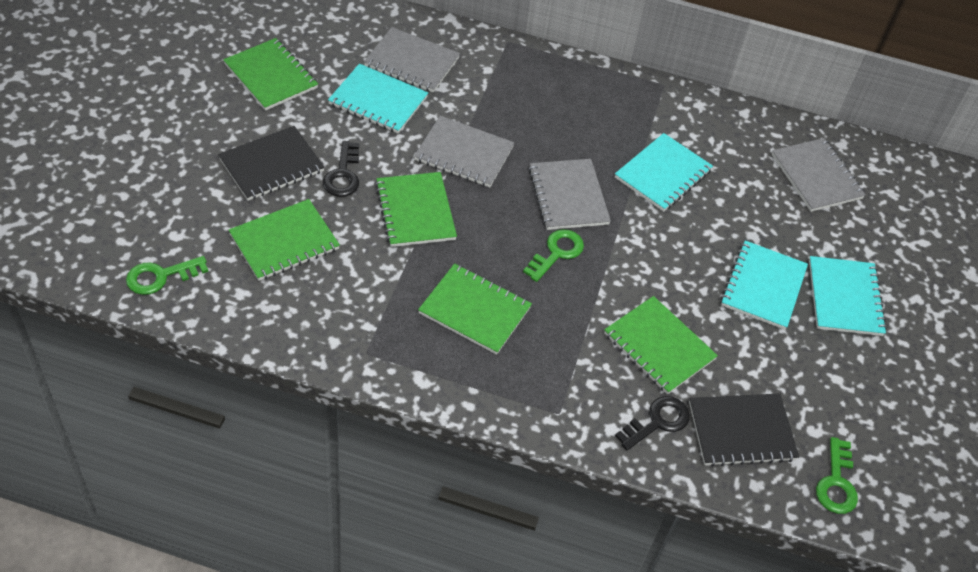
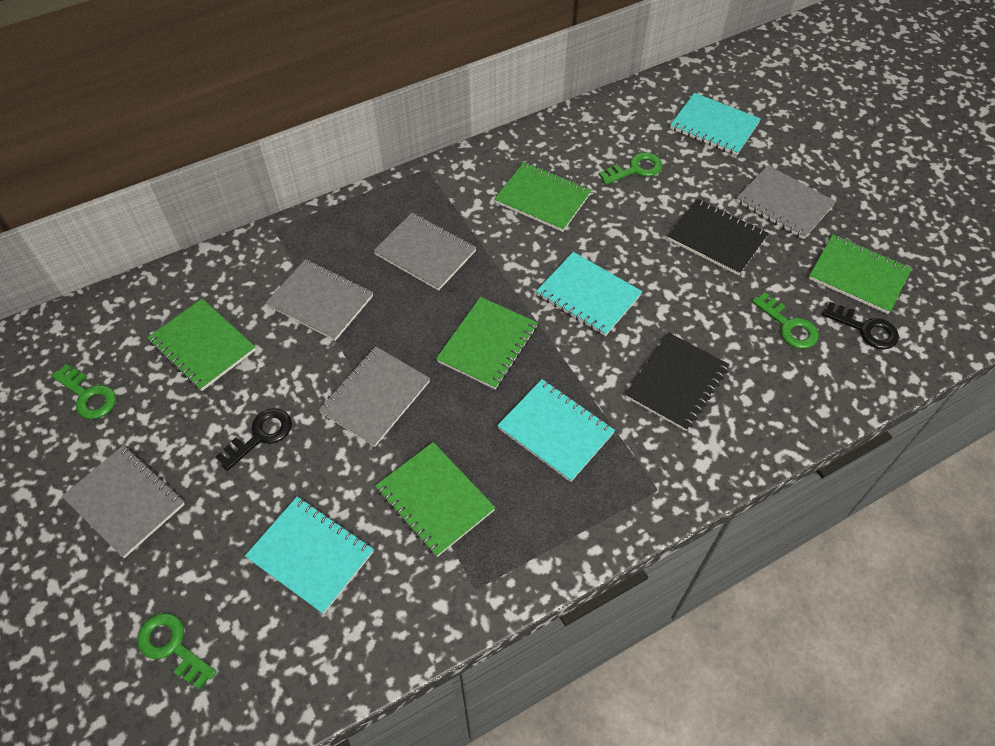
green key: [126,256,208,295] [523,229,584,282] [816,437,858,514] = 3 -> [52,364,116,419] [137,613,216,690] [599,152,663,185] [752,292,819,349] = 4
grey notebook: [364,27,460,93] [414,116,514,188] [529,159,611,230] [772,138,866,212] = 4 -> [62,445,185,558] [266,259,373,341] [318,346,430,447] [373,212,476,291] [736,165,836,240] = 5

